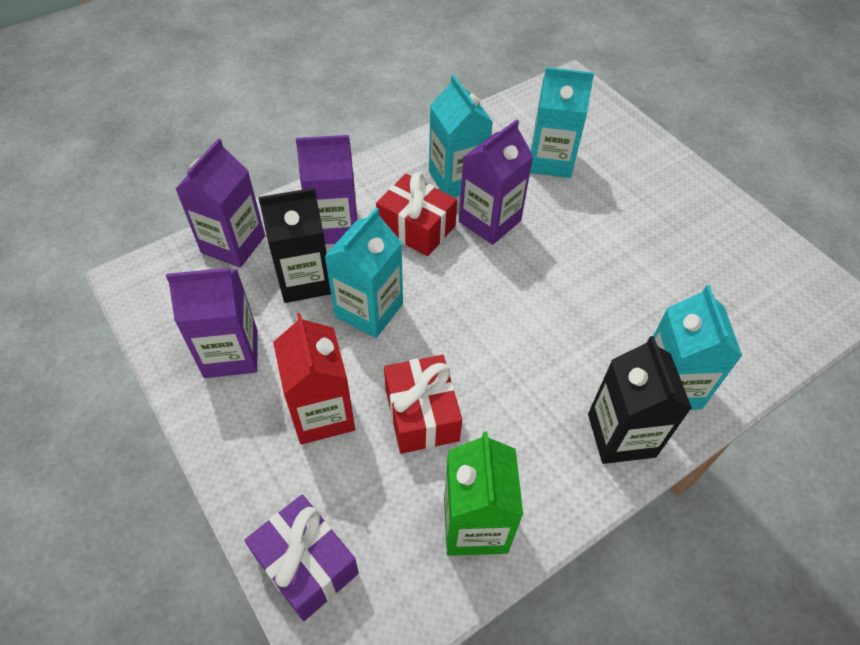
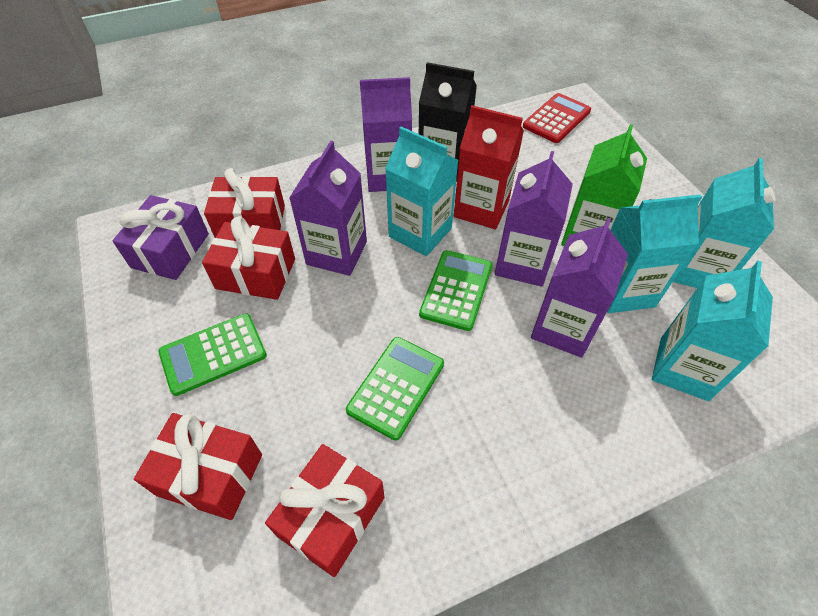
black carton: [258,188,331,303] [588,336,692,464] = 2 -> [419,62,477,182] = 1
green calculator: none = 0 -> [158,313,267,396] [346,337,444,440] [419,250,492,331] = 3
red calculator: none = 0 -> [523,93,591,143] = 1
red gift: [376,172,457,256] [384,355,462,454] = 2 -> [134,413,262,520] [202,216,295,300] [204,168,285,238] [265,444,385,577] = 4

